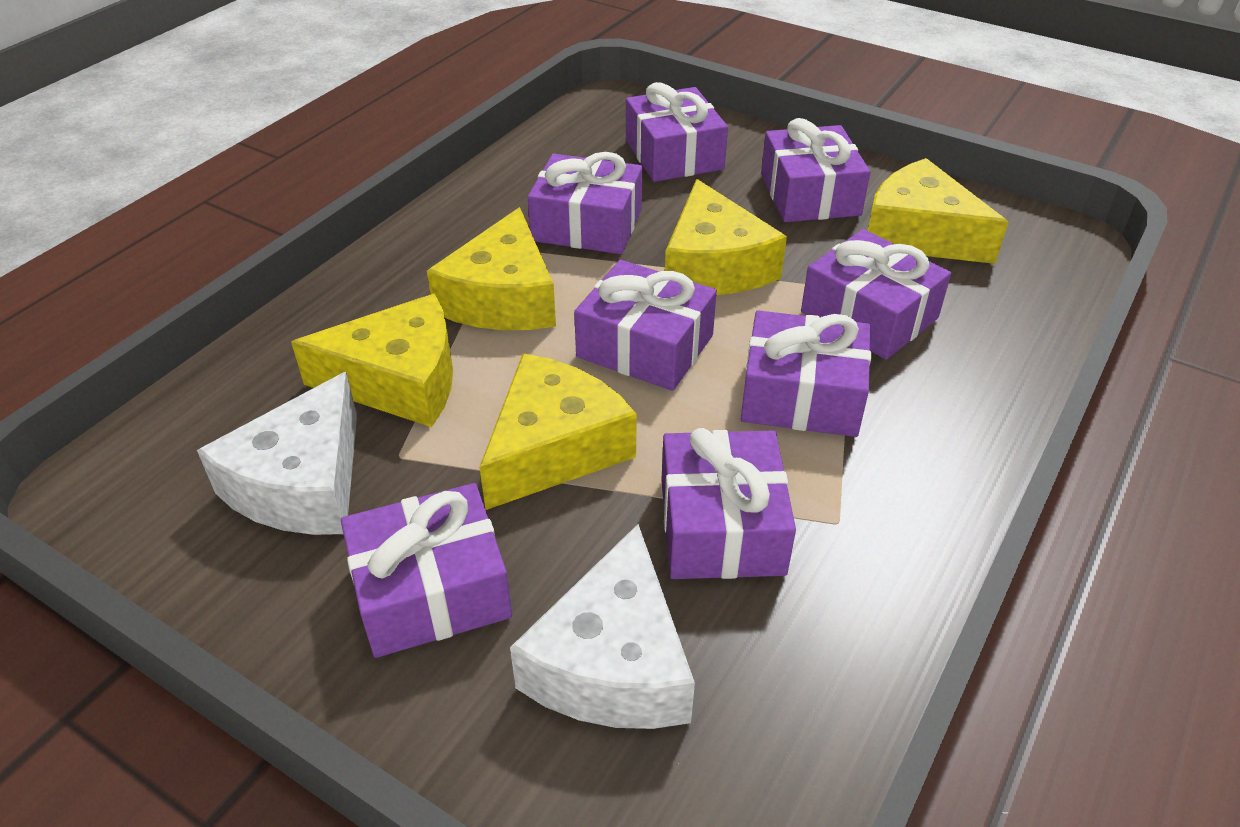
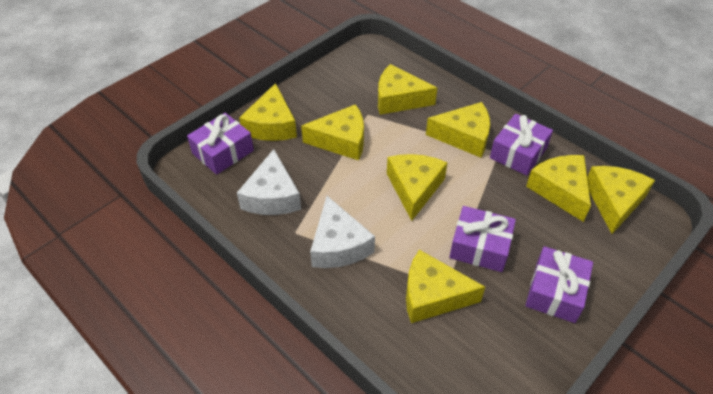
purple gift: [341,483,512,658] [528,152,642,254] [574,260,717,391] [626,82,728,182] [661,428,796,579] [741,310,871,437] [761,118,870,222] [801,229,951,360] = 8 -> [187,113,254,175] [449,206,516,272] [490,114,553,176] [525,246,593,323] = 4
yellow cheese: [291,294,453,427] [427,207,556,330] [479,354,637,510] [665,179,787,295] [868,158,1008,264] = 5 -> [239,83,297,141] [301,104,364,160] [378,64,437,115] [387,154,448,221] [406,250,485,323] [426,102,490,158] [526,155,591,222] [587,166,655,234] = 8

